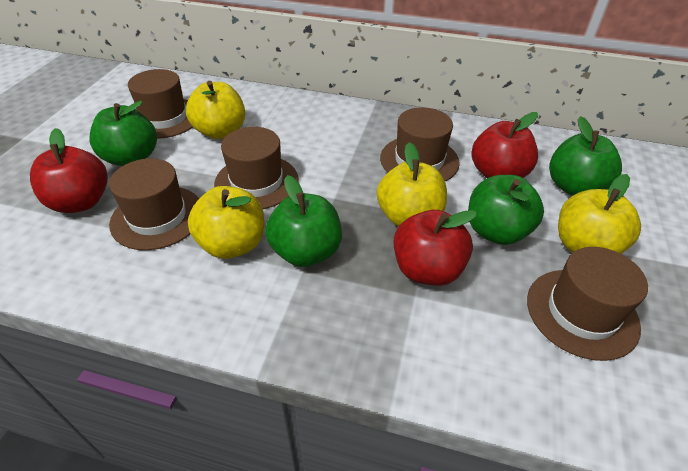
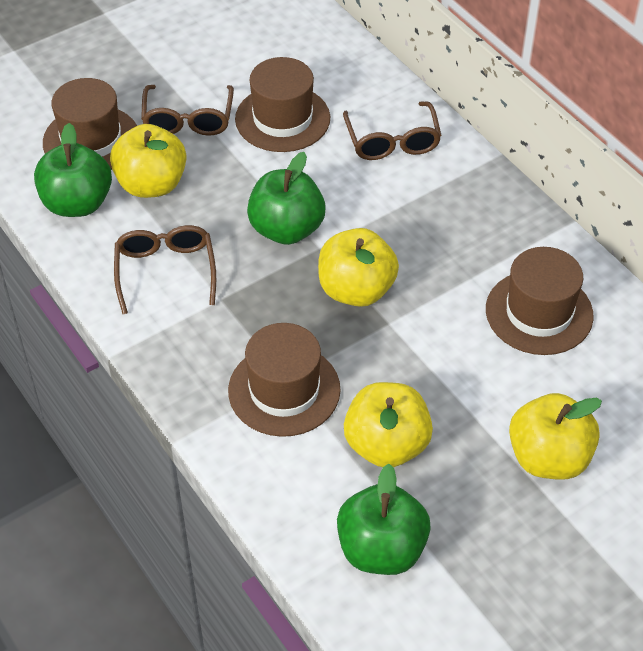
brown glasses: none = 0 -> [114,225,216,314] [141,85,234,136] [343,101,442,160] = 3
brown hat: [109,158,199,250] [128,69,193,139] [214,127,299,209] [380,107,460,181] [527,247,648,361] = 5 -> [43,78,137,170] [228,323,341,437] [235,57,330,152] [486,247,594,355] = 4
green apple: [89,101,157,166] [265,175,342,267] [468,175,544,245] [549,116,622,196] = 4 -> [34,123,112,217] [247,152,326,245] [337,464,431,575] = 3
red apple: [30,128,108,213] [394,210,477,286] [471,112,538,178] = 3 -> none = 0

